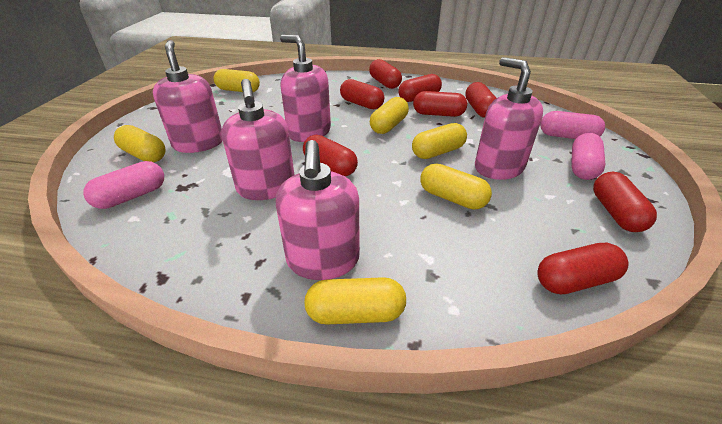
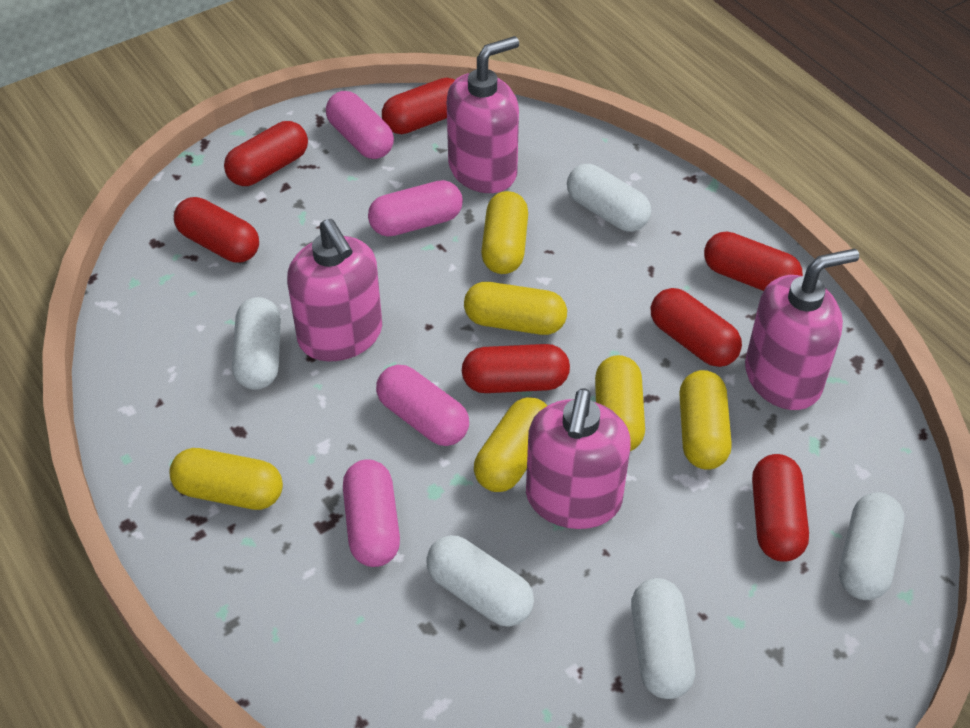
pink capsule: [83,161,164,209] [540,111,605,139] [571,133,606,180] = 3 -> [326,91,394,159] [343,459,400,567] [368,180,463,237] [376,365,469,446] = 4
pink soap dispenser: [153,40,223,153] [221,79,294,200] [276,140,359,280] [280,35,331,142] [475,57,543,180] = 5 -> [287,219,382,361] [447,36,519,193] [526,388,631,529] [745,249,859,410] = 4
red capsule: [303,135,358,176] [340,79,384,109] [369,59,402,89] [398,74,442,102] [413,91,467,117] [465,82,496,118] [537,243,628,294] [593,172,657,232] = 8 -> [174,197,259,263] [224,121,308,186] [382,77,455,134] [462,344,570,393] [651,288,742,367] [704,231,803,291] [752,454,809,562] = 7
white capsule: none = 0 -> [232,297,281,390] [426,535,534,627] [567,164,651,232] [631,578,695,699] [839,493,904,600] = 5

